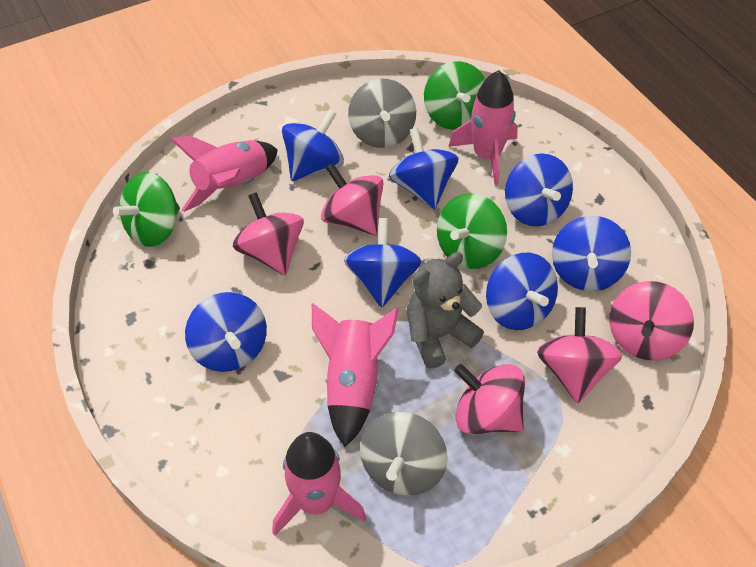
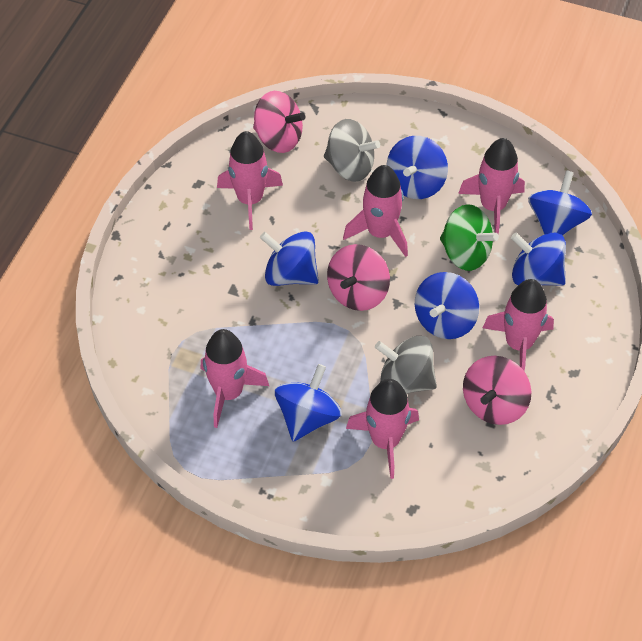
blue spinning top: [185,292,267,372] [282,109,344,181] [344,218,422,307] [389,128,458,209] [486,253,558,330] [505,153,573,226] [552,216,631,291] = 7 -> [260,232,319,286] [275,364,342,441] [387,136,448,199] [415,272,479,339] [511,233,566,285] [528,170,592,235] = 6
green spinning top: [113,172,180,247] [424,61,486,130] [437,193,507,269] = 3 -> [440,204,499,271] = 1
grey teddy bear: [407,252,484,369] = 1 -> none = 0
pink rocket: [170,136,278,212] [272,432,366,536] [312,303,399,447] [448,70,518,186] = 4 -> [201,329,269,428] [217,131,283,230] [343,165,408,257] [346,379,419,479] [458,138,525,234] [483,279,554,371] = 6
pink spinning top: [233,192,304,275] [321,163,384,236] [454,364,525,434] [537,307,623,403] [609,281,694,360] = 5 -> [253,91,305,153] [327,244,390,311] [463,356,531,425] = 3

